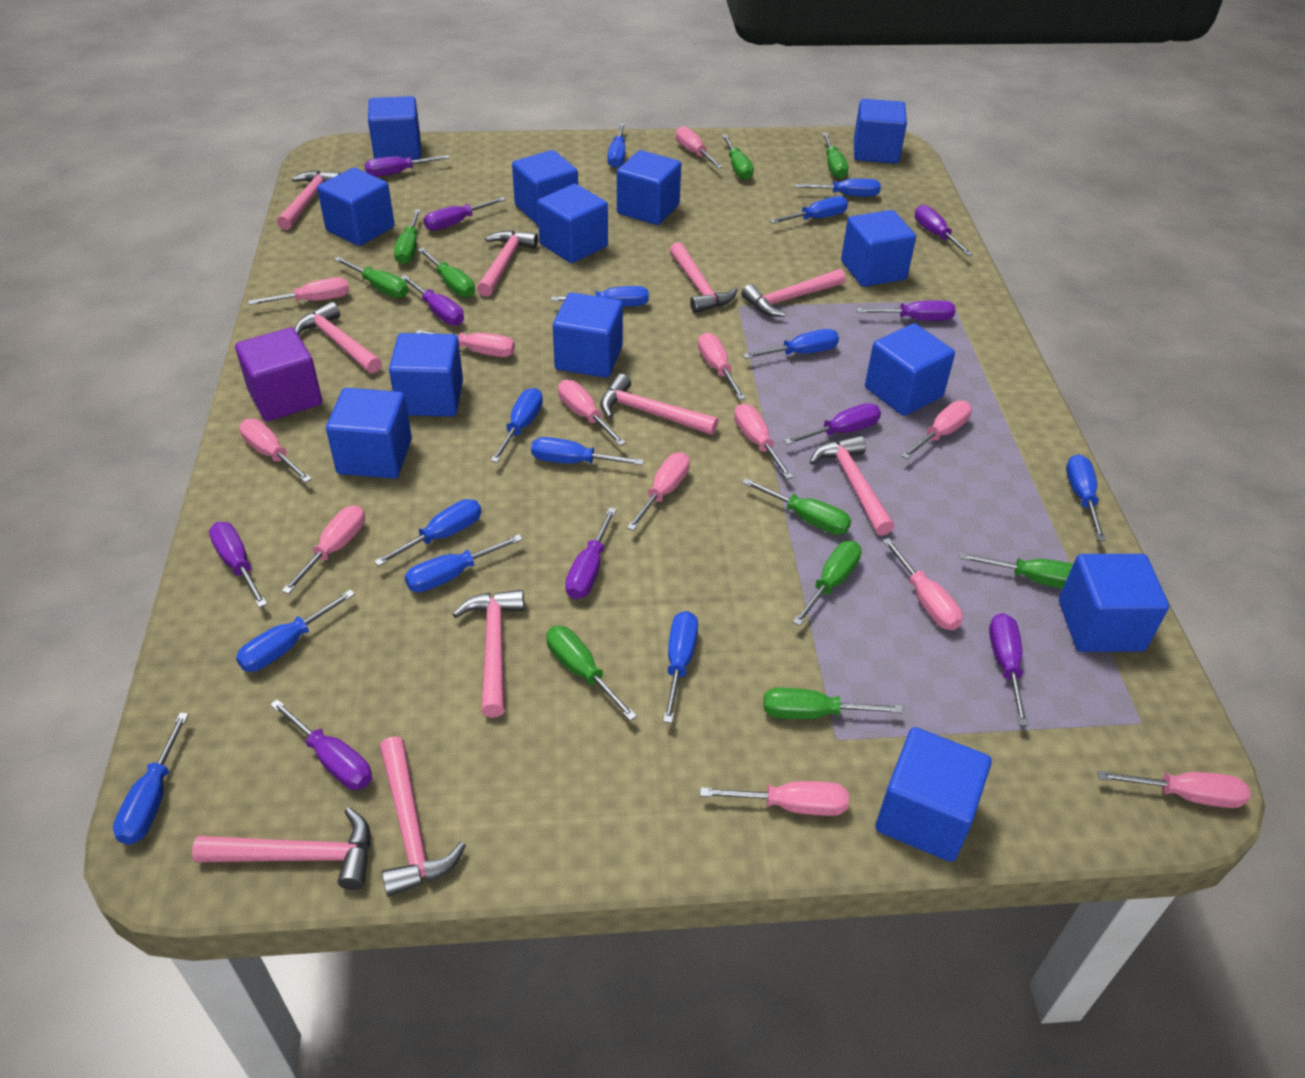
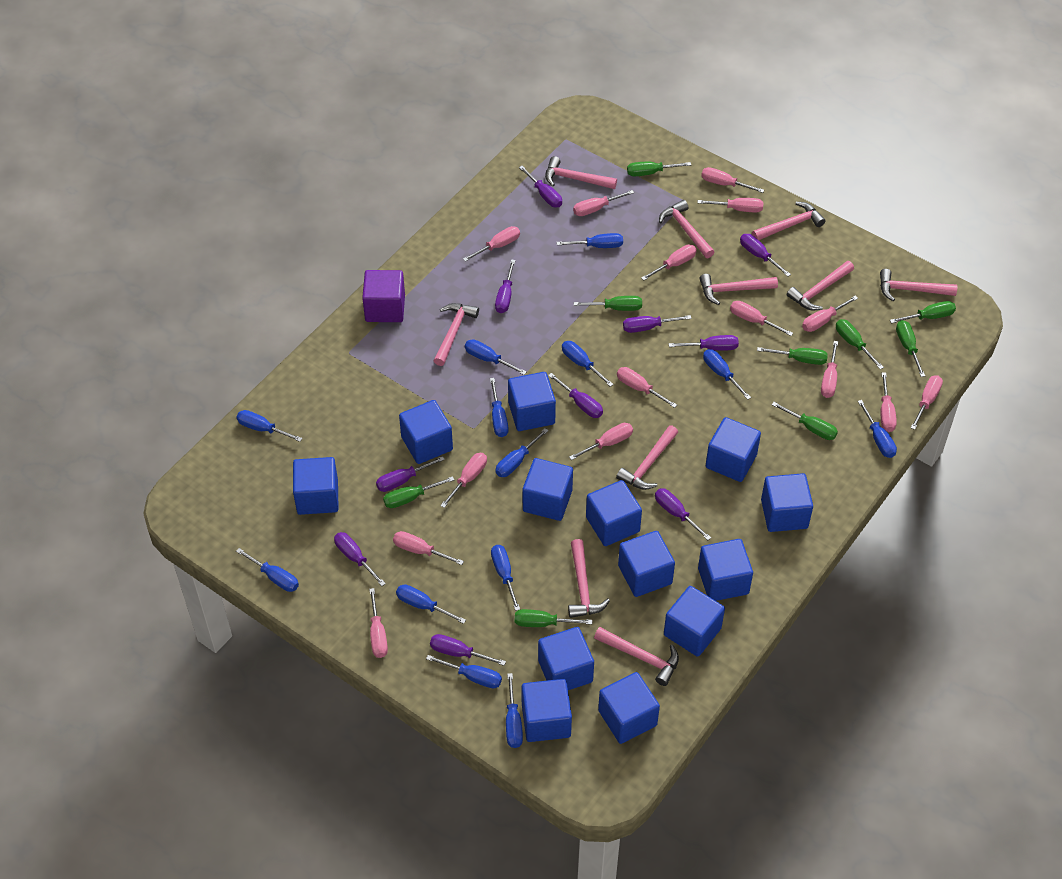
green screwdriver: [334,257,409,298] [394,209,421,264] [418,248,475,298] [546,626,637,721] [722,135,754,180] [742,478,851,535] [764,688,903,719] [792,541,861,626] [822,133,848,179] [959,553,1073,589] = 10 -> [383,476,454,508] [515,609,593,627] [574,296,642,311] [627,161,691,176] [757,347,828,365] [772,402,838,440] [836,319,884,370] [890,301,956,323] [896,320,925,377] = 9
pink screwdriver: [239,419,312,483] [248,277,349,305] [282,505,365,594] [416,330,515,357] [558,380,626,446] [627,453,690,531] [676,126,723,169] [698,332,746,400] [700,781,849,816] [734,404,793,479] [882,538,963,630] [901,401,972,459] [1098,771,1250,808] = 13 -> [369,588,388,658] [393,531,464,565] [440,453,487,508] [463,226,520,262] [569,423,633,460] [573,190,634,216] [617,367,677,408] [641,245,697,280] [697,198,763,212] [701,167,764,193] [730,301,793,336] [802,295,858,332] [821,341,838,398] [881,373,897,432] [911,375,943,430] = 15

